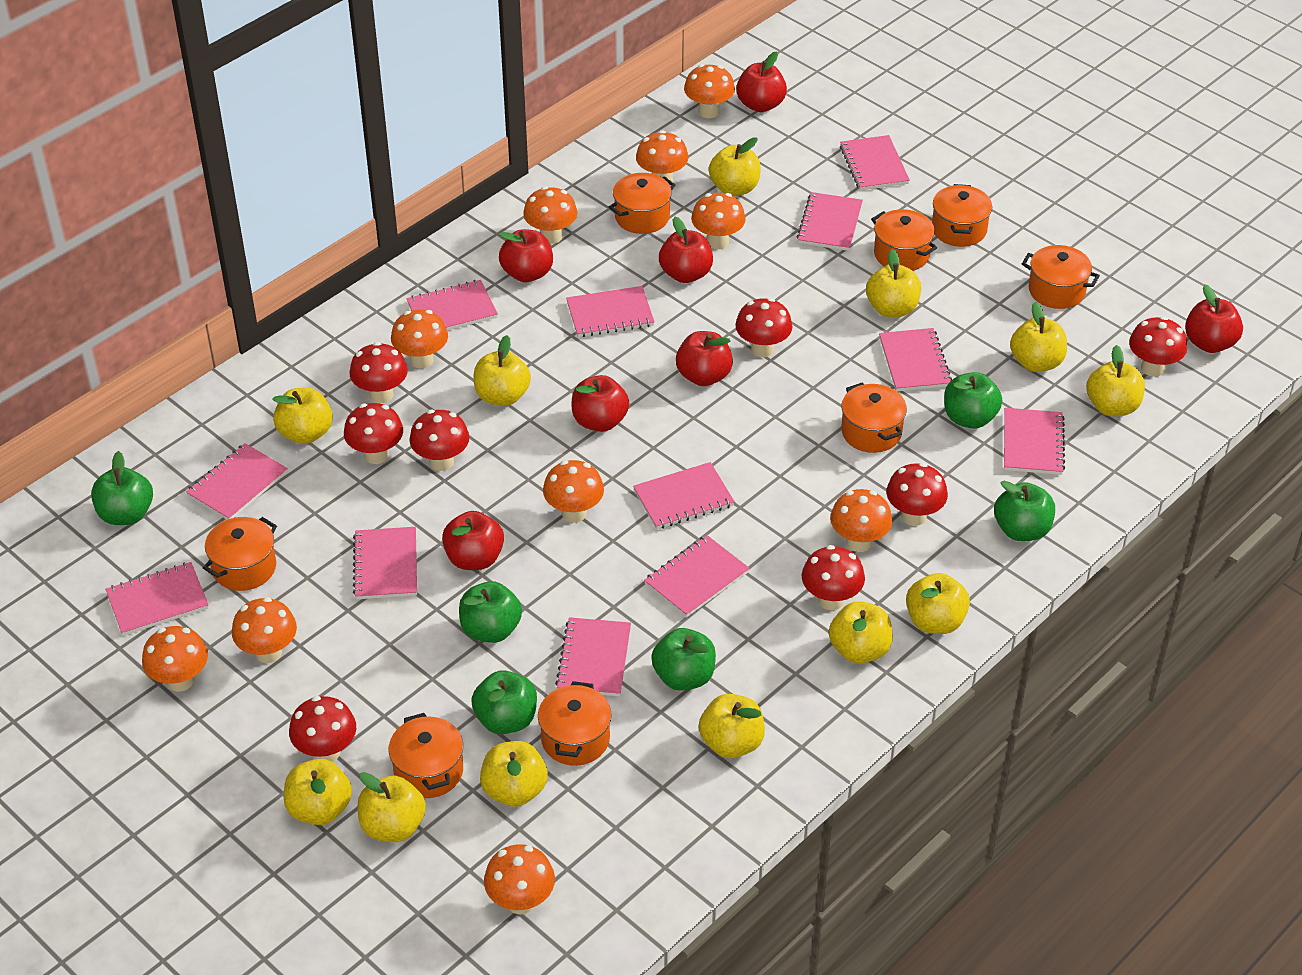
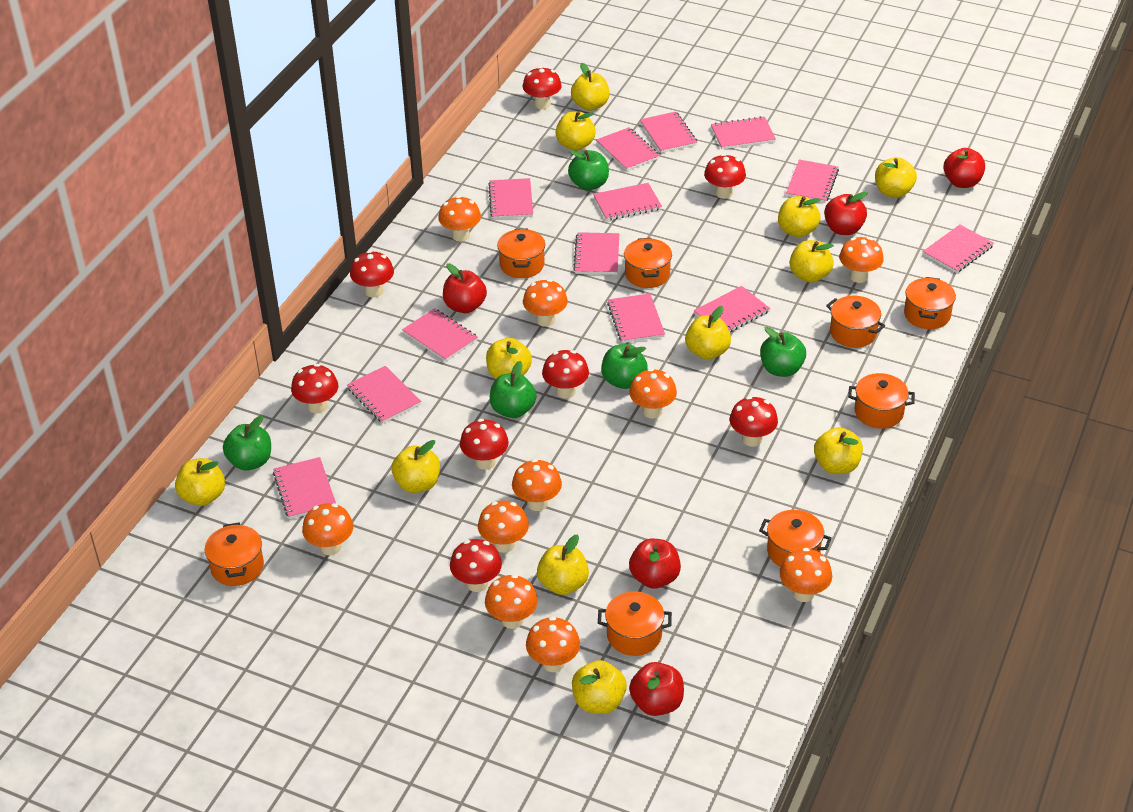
green apple: [91,451,153,525] [459,581,522,643] [471,670,537,734] [651,628,716,691] [944,372,1002,429] [994,481,1055,541] = 6 -> [223,416,271,471] [490,361,536,418] [568,150,609,190] [601,344,648,389] [760,327,806,377] = 5
pink notebook: [105,562,209,636] [186,443,288,520] [353,527,417,599] [406,280,498,330] [555,617,631,696] [566,286,655,337] [633,462,735,529] [644,535,750,617] [797,192,863,251] [840,135,910,190] [879,328,952,391] [1004,408,1065,475] = 12 -> [273,457,336,519] [347,366,421,423] [402,308,478,361] [488,178,533,219] [573,232,619,275] [593,183,662,221] [596,127,660,171] [607,293,665,343] [640,112,697,153] [694,286,770,332] [711,116,776,149] [786,160,839,203] [923,225,994,273] = 13
red apple: [442,511,504,570] [499,229,553,282] [572,375,629,432] [659,217,713,283] [676,331,733,386] [736,52,787,112] [1185,285,1243,353] = 7 -> [443,263,487,313] [629,539,681,589] [629,662,684,716] [824,192,867,235] [944,148,985,188] = 5

